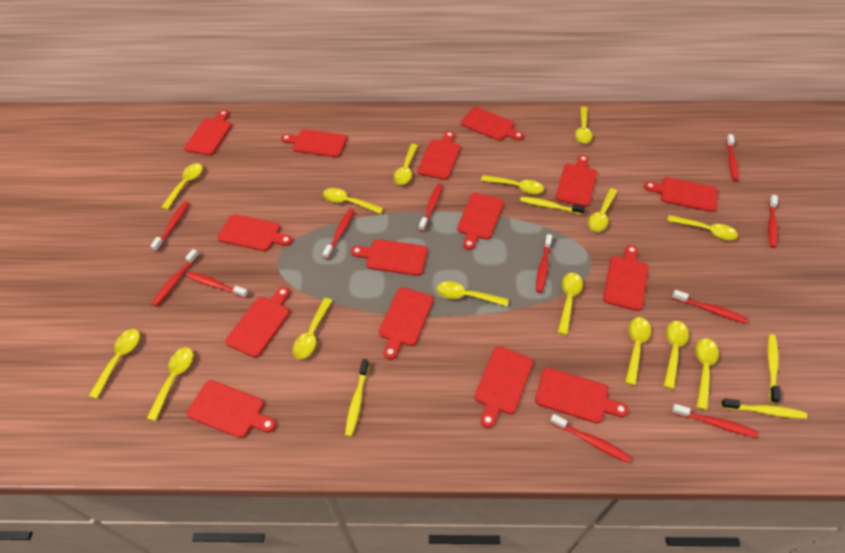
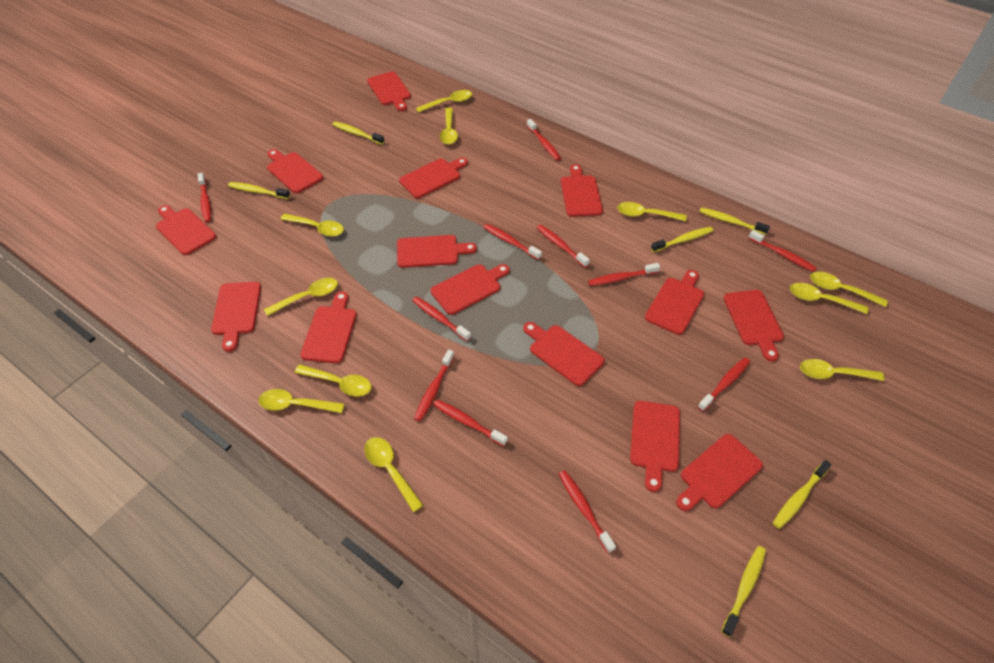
red cutting board: [184,110,232,156] [187,380,276,438] [218,214,293,251] [225,287,290,358] [281,129,347,158] [351,239,428,276] [379,287,434,360] [418,131,461,180] [457,193,504,250] [461,107,524,141] [475,346,533,428] [535,367,628,424] [556,155,597,207] [603,245,648,311] [644,177,718,212] = 15 -> [156,205,216,255] [211,282,261,352] [267,149,323,193] [300,291,357,363] [367,72,411,111] [397,235,477,268] [399,158,468,198] [431,264,510,315] [523,322,605,386] [561,164,603,217] [630,401,680,492] [645,270,704,335] [676,434,763,511] [723,290,784,361] = 14
yellow spoon: [89,329,140,399] [147,347,193,421] [161,163,203,210] [292,298,333,359] [323,188,384,214] [393,144,418,185] [437,281,509,306] [481,175,544,194] [558,273,583,335] [575,106,592,144] [588,188,618,232] [625,317,651,386] [664,321,689,390] [667,215,738,240] [695,338,719,410] = 15 -> [259,389,345,413] [264,278,338,316] [280,214,344,237] [295,364,372,396] [364,437,423,512] [416,90,472,113] [440,108,458,145] [617,202,687,221] [790,283,869,314] [800,359,885,381] [810,271,888,307] = 11
yellow toothbrush: [345,359,369,437] [520,197,585,215] [721,399,807,419] [767,334,781,404] = 4 -> [228,182,290,199] [332,122,385,145] [651,227,713,252] [699,207,770,235] [721,546,766,637] [773,460,832,529] = 6

